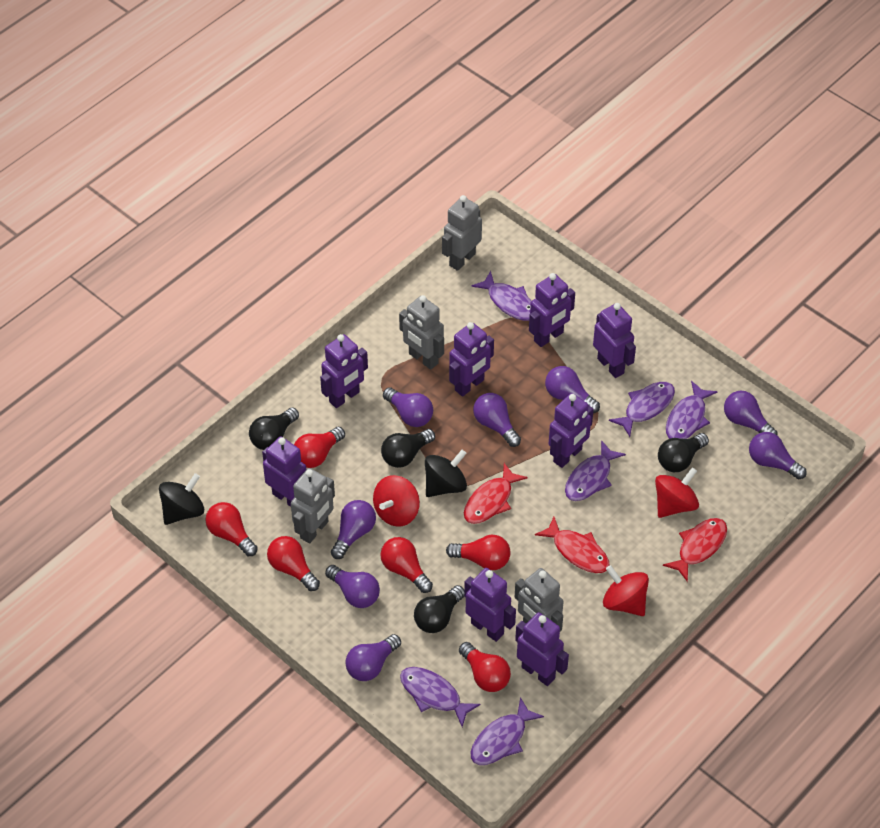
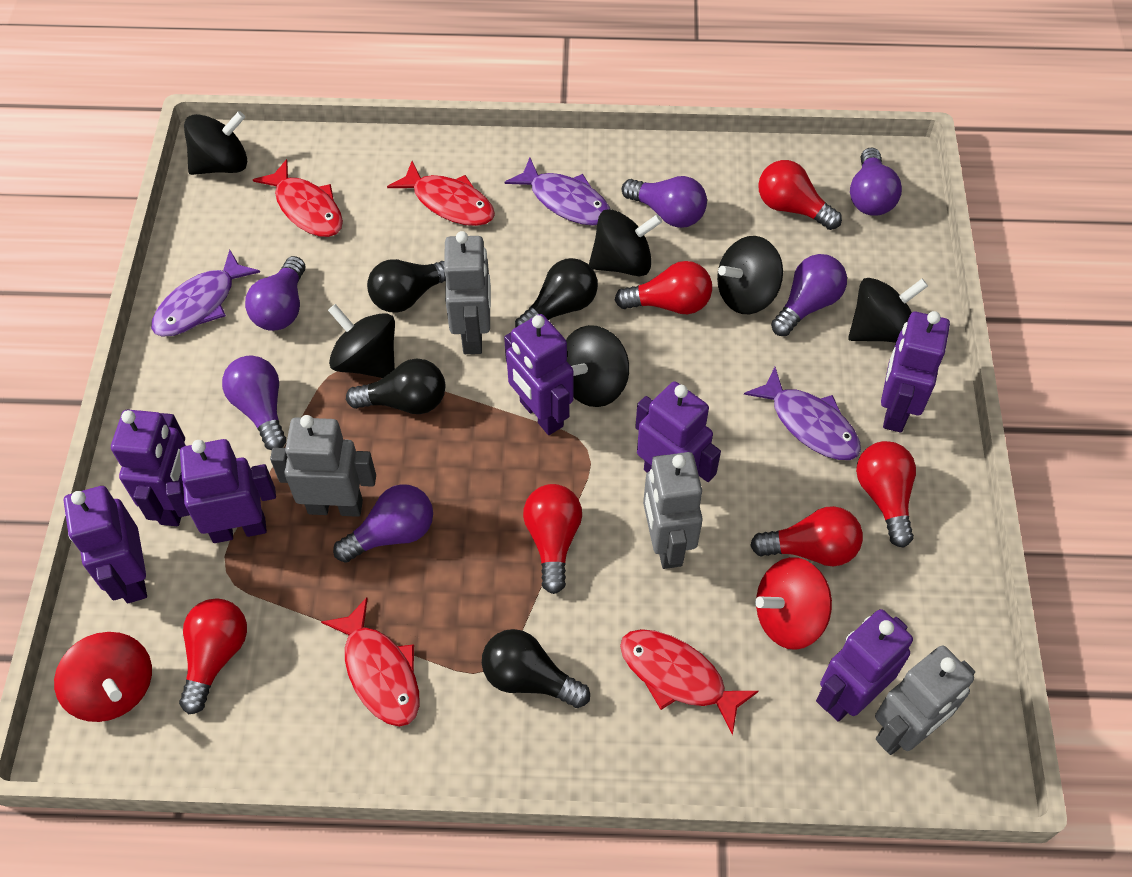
black spinning top: [159,473,204,525] [425,450,467,497] = 2 -> [184,111,247,175] [328,304,395,378] [566,325,629,407] [589,209,662,276] [717,236,783,314] [848,278,928,343] = 6
purple fish: [400,667,481,727] [471,271,531,321] [471,697,544,765] [565,440,626,501] [609,382,675,437] [666,381,717,439] = 6 -> [151,249,260,336] [504,158,610,226] [744,367,861,460] = 3
purple light bulb: [325,565,380,608] [331,500,376,559] [345,634,401,681] [383,387,433,427] [473,393,521,447] [545,366,600,413] [724,391,777,435] [749,432,807,479] = 8 -> [222,355,286,450] [245,256,305,331] [333,484,433,563] [622,176,707,228] [771,254,847,336] [850,148,902,216] = 6
purple robot: [262,437,306,507] [320,334,368,408] [449,322,494,397] [464,568,516,642] [515,612,569,686] [529,273,575,347] [549,393,594,468] [593,303,636,378] = 8 -> [64,486,147,603] [111,409,186,526] [165,439,276,543] [504,314,574,435] [635,381,721,482] [816,609,913,722] [881,311,950,432] = 7
red fish: [464,463,528,524] [535,517,609,573] [663,518,727,582] = 3 -> [253,159,343,237] [321,598,419,727] [387,161,495,226] [620,629,759,735] = 4
red spinning top: [373,475,420,527] [603,565,649,616] [655,467,699,518] = 3 -> [54,632,152,722] [755,557,832,650] = 2

